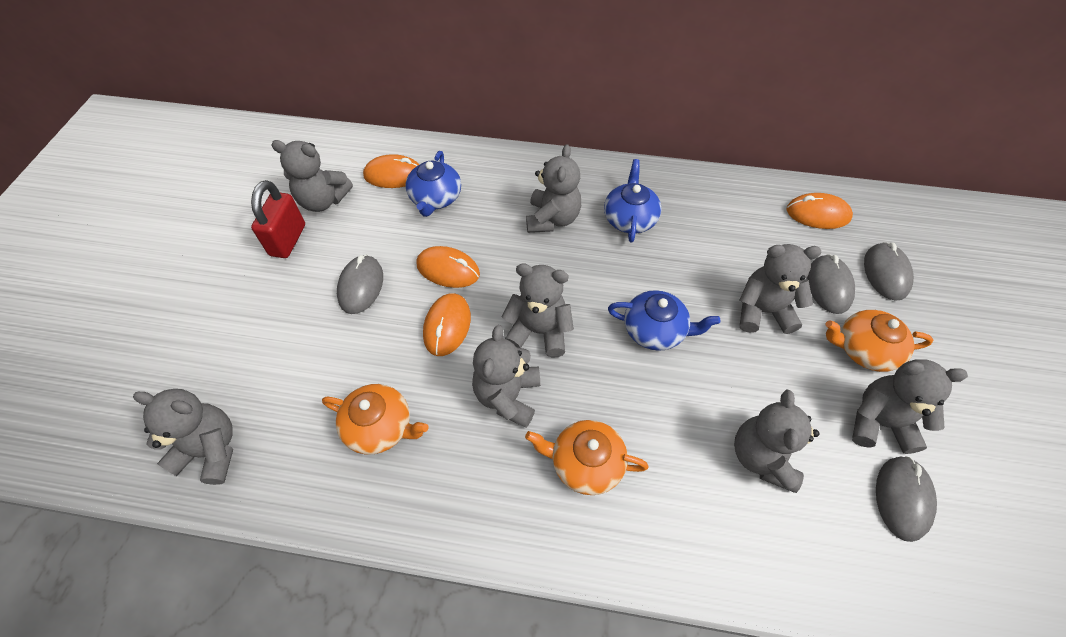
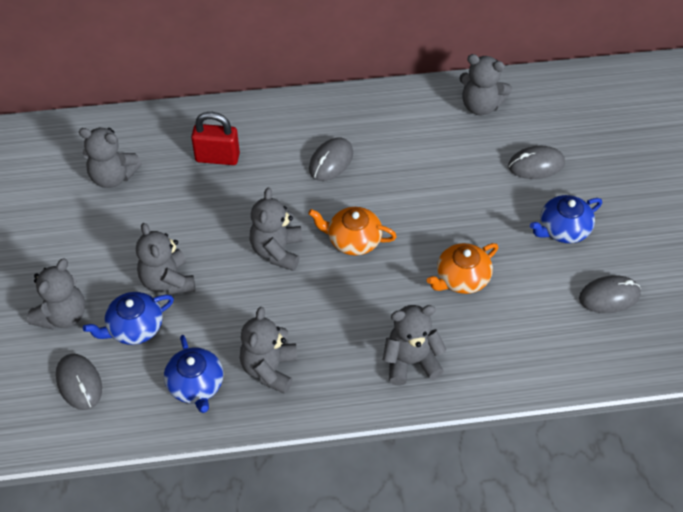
grey teddy bear: [133,389,233,485] [271,140,353,212] [472,325,540,428] [502,264,574,358] [526,144,581,233] [734,389,819,493] [739,244,822,334] [852,359,968,454] = 8 -> [27,259,85,330] [79,127,142,188] [136,223,195,295] [240,307,297,394] [250,188,303,271] [383,305,447,386] [459,54,512,115] = 7
orange mouse: [363,154,420,188] [416,246,480,288] [423,293,471,356] [786,193,853,229] = 4 -> none = 0
orange teapot: [322,384,429,454] [525,420,649,495] [825,310,933,372] = 3 -> [308,207,397,255] [426,243,498,294] = 2

